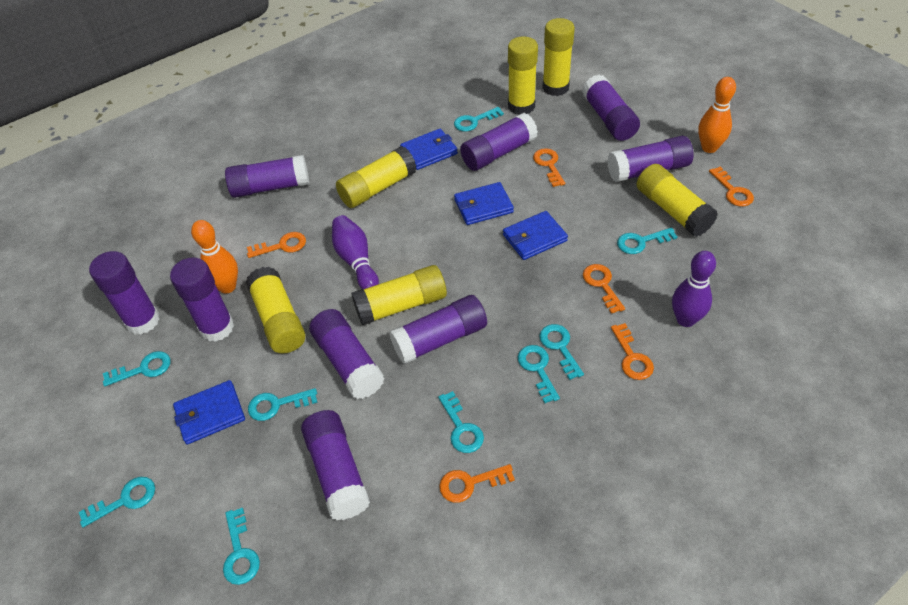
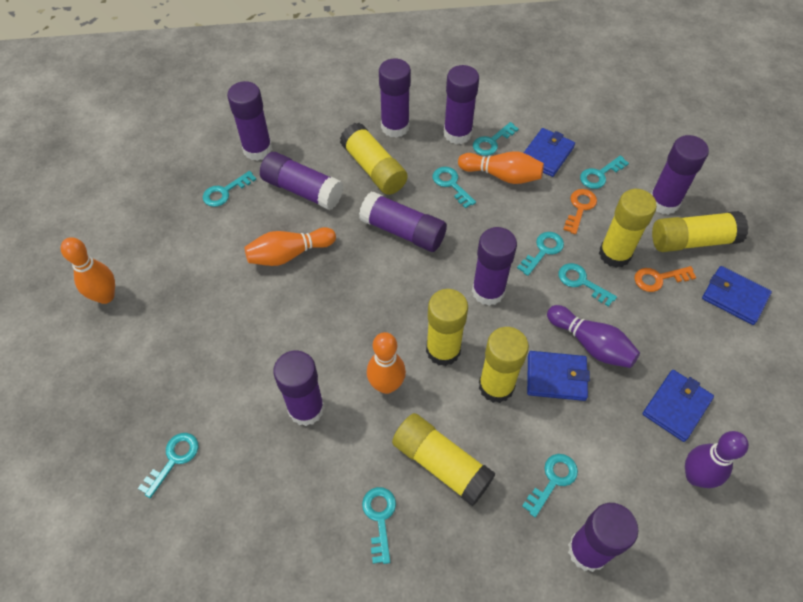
orange bowling pin: [191,220,238,294] [698,77,736,153] = 2 -> [61,237,115,304] [244,227,336,266] [367,332,406,394] [458,151,544,184] = 4
orange key: [247,232,306,258] [439,464,515,503] [533,148,565,187] [583,264,625,314] [611,323,654,380] [709,167,754,206] = 6 -> [563,189,597,234] [634,266,696,292] = 2

